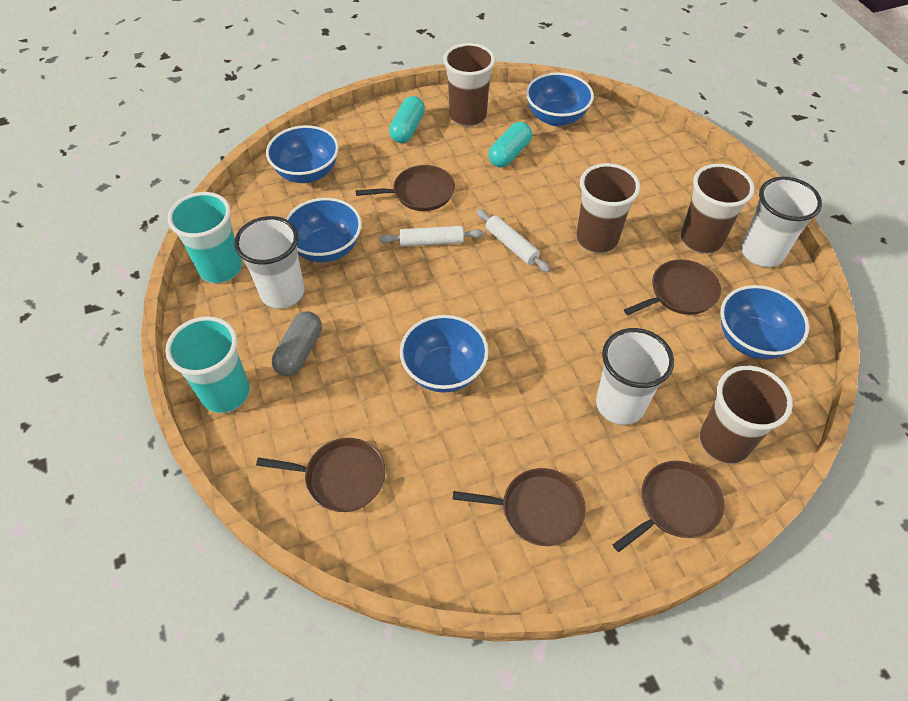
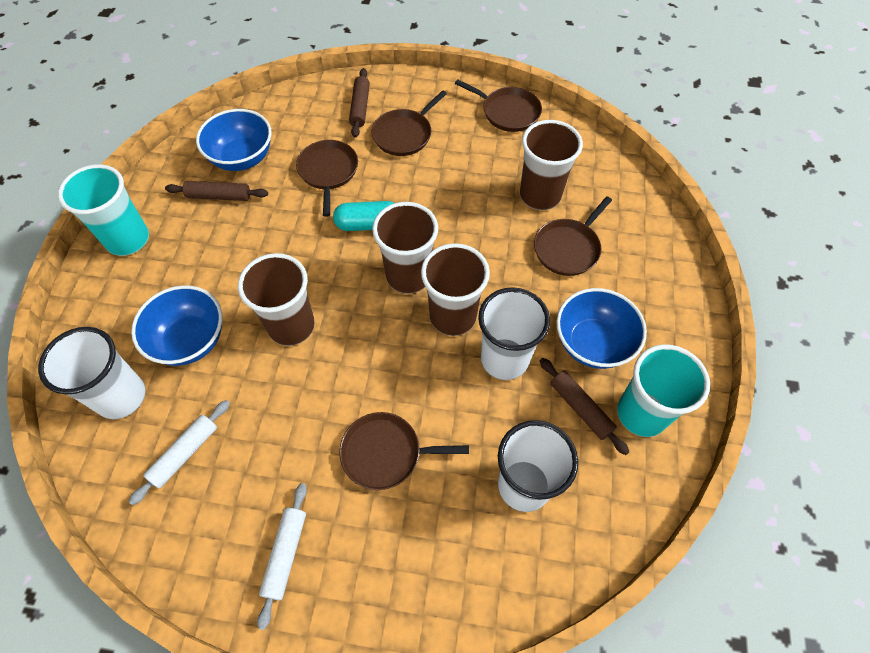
blue bowl: [266,125,339,183] [286,198,362,262] [400,315,489,393] [526,72,594,126] [720,285,809,360] = 5 -> [131,285,222,366] [196,109,272,171] [556,288,647,369] = 3
brown rolling pin: none = 0 -> [165,181,268,201] [349,68,370,138] [540,358,629,455] = 3
grey capsule: [272,311,322,376] = 1 -> none = 0
turquoise capsule: [389,96,425,143] [488,122,532,167] = 2 -> [333,201,394,231] = 1

